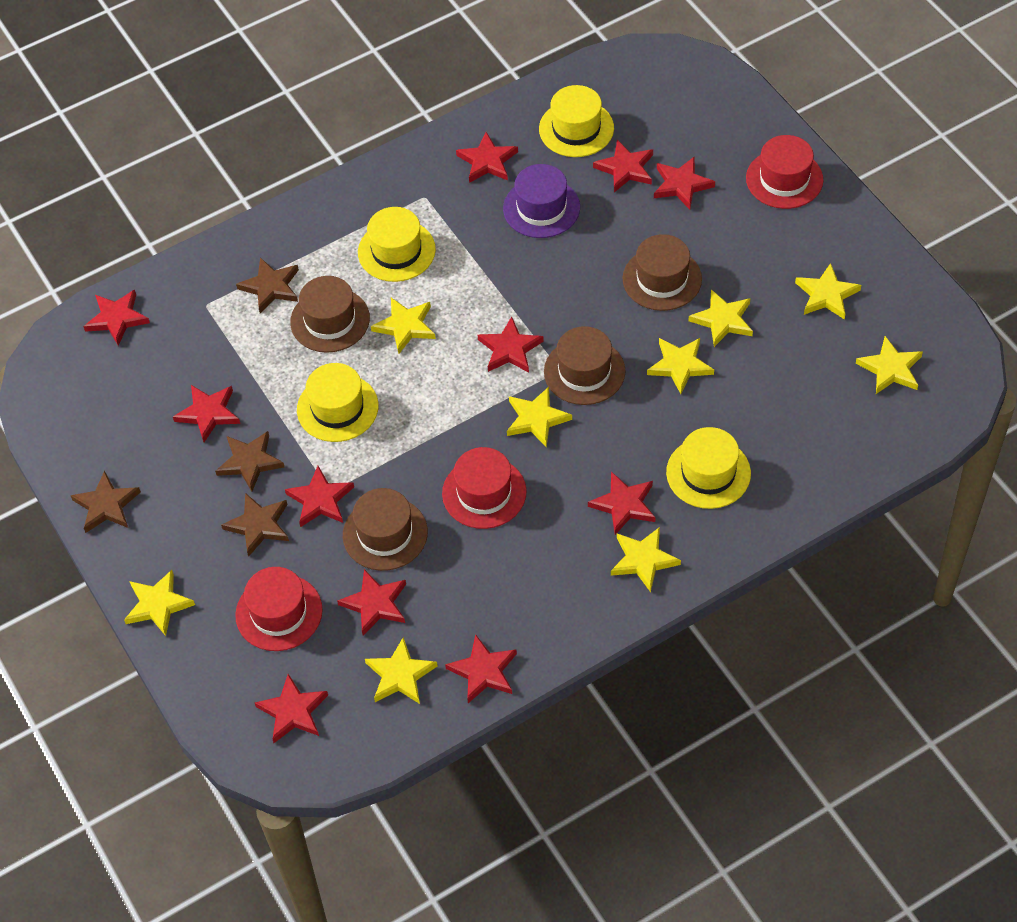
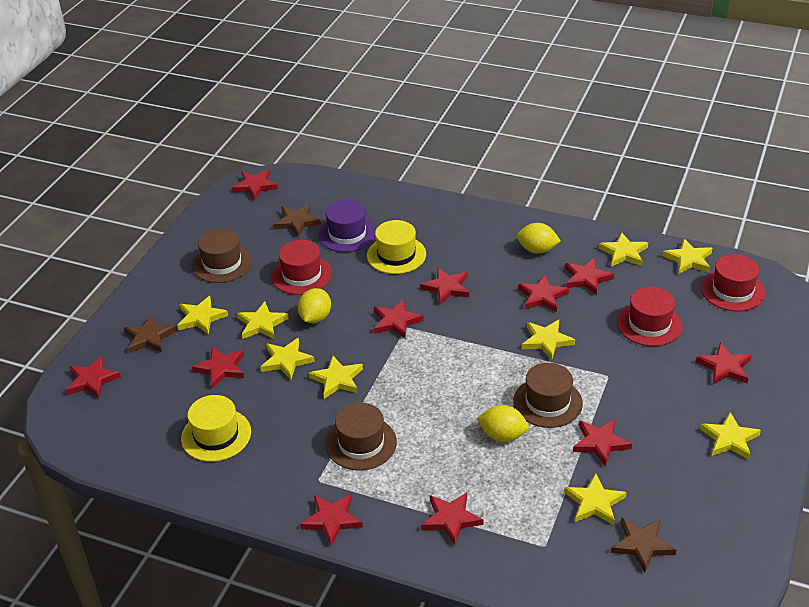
brown hat: [290,276,370,353] [343,488,428,571] [544,326,626,405] [622,234,702,311] = 4 -> [192,229,252,283] [326,403,397,470] [513,363,583,428] = 3
brown star: [70,471,141,533] [215,431,284,491] [221,493,289,557] [236,258,299,313] = 4 -> [124,314,176,353] [273,204,321,237] [611,518,676,573] = 3
yellow hat: [297,363,379,442] [358,207,436,282] [539,85,614,157] [666,427,751,509] = 4 -> [181,395,251,462] [367,220,426,274] = 2
yellow lemon: none = 0 -> [298,288,331,323] [477,405,529,442] [516,223,561,254] = 3

